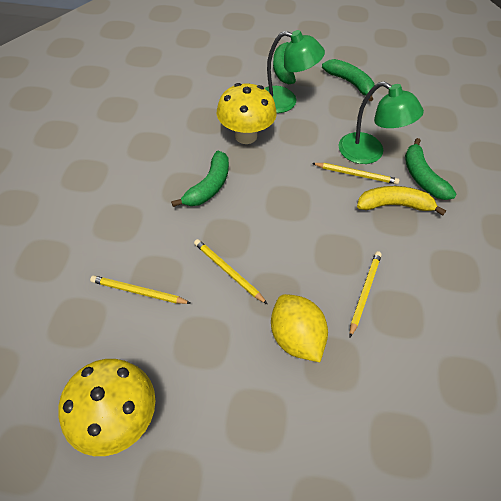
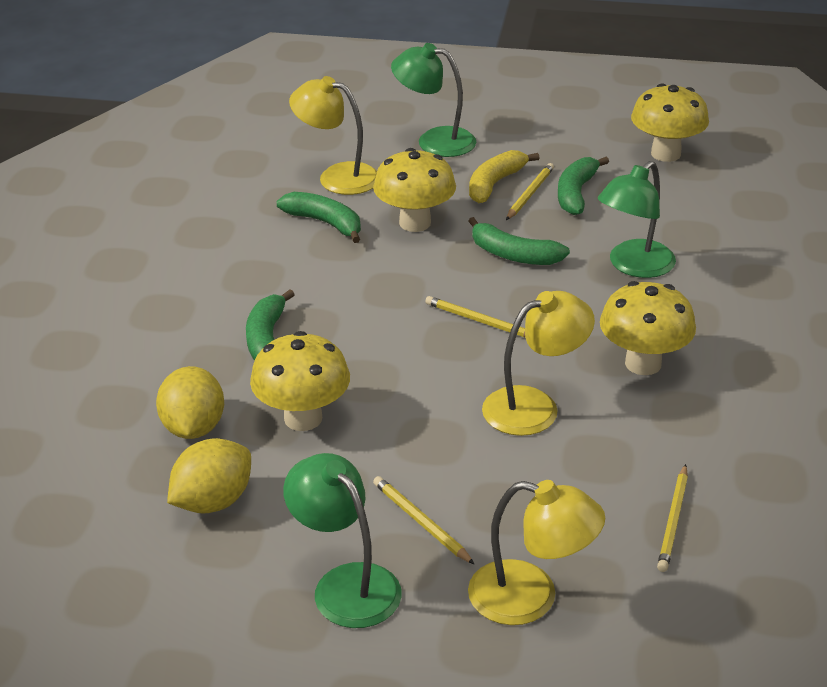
green lamp: [264,30,325,113] [339,81,424,164] = 2 -> [283,453,402,628] [391,43,476,157] [598,161,676,278] = 3
yellow lamp: none = 0 -> [289,76,377,195] [468,480,605,625] [482,291,595,436] = 3
yellow lemon: [271,294,328,362] = 1 -> [156,366,224,439] [167,438,251,514] = 2
yellow mushroom: [58,359,155,456] [217,83,277,144] = 2 -> [250,331,350,431] [373,148,456,232] [600,281,696,375] [631,83,709,162] = 4

